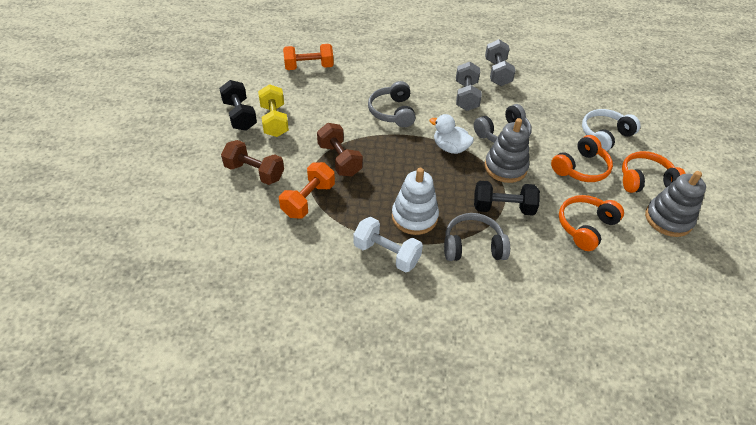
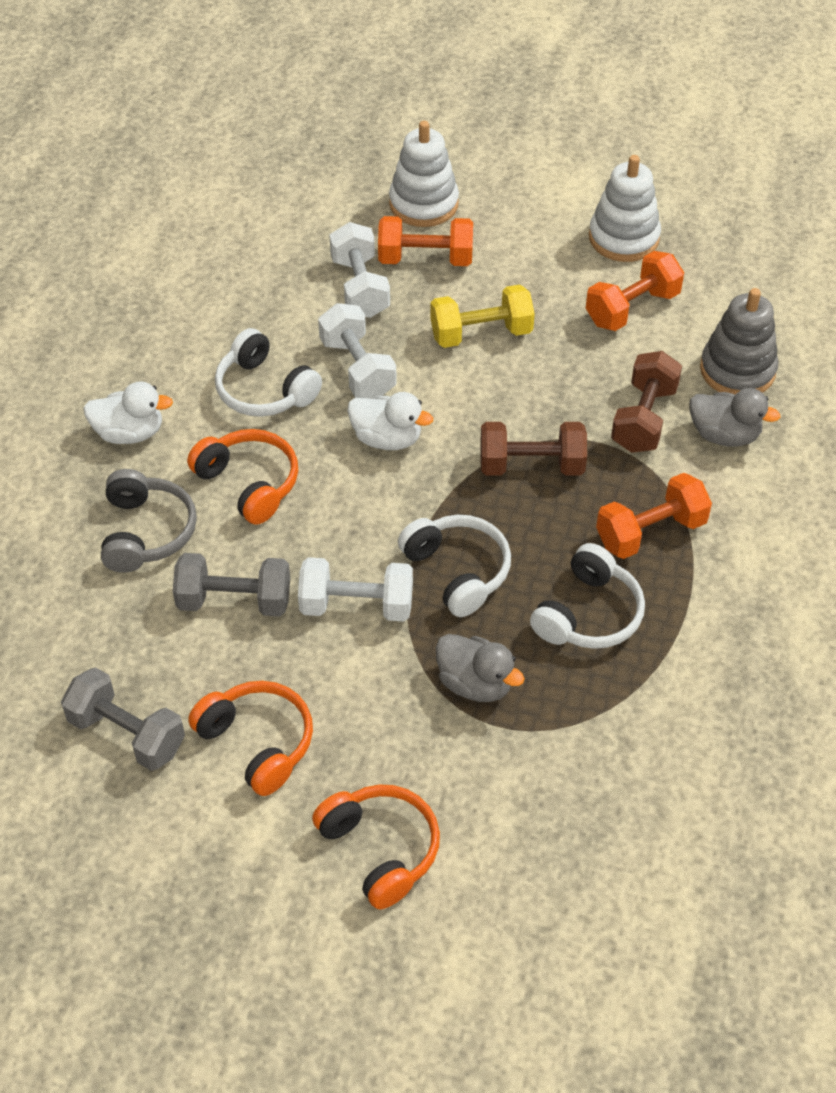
black dumbbell: [219,80,257,131] [474,181,540,216] = 2 -> none = 0
grey duck: none = 0 -> [436,634,525,702] [689,388,781,447] = 2
grey headphones: [368,81,415,127] [444,213,510,261] [474,104,532,143] = 3 -> [101,469,197,573] = 1
grey stacking toy: [485,118,529,183] [645,171,706,237] = 2 -> [700,288,778,394] = 1
orange dumbbell: [279,162,335,218] [283,44,334,70] = 2 -> [378,216,473,266] [586,251,684,331] [596,473,712,559] = 3
white duck: [430,114,474,154] = 1 -> [83,381,173,444] [347,392,433,450] = 2
white dumbbell: [354,217,423,273] = 1 -> [298,557,413,622] [318,303,397,399] [329,222,390,318] = 3
white headphones: [582,109,641,151] = 1 -> [215,328,322,417] [398,515,511,617] [530,543,645,649] = 3
white stacking toy: [392,168,439,235] = 1 -> [389,121,459,227] [589,155,661,262] = 2

